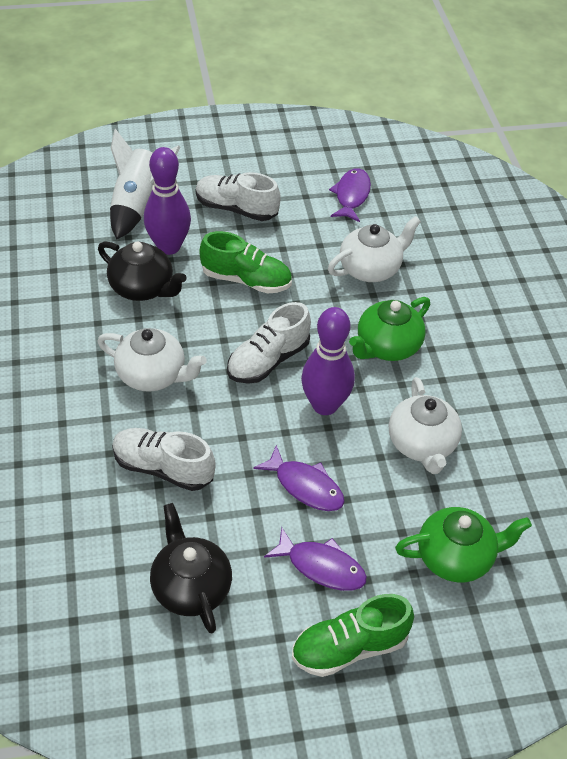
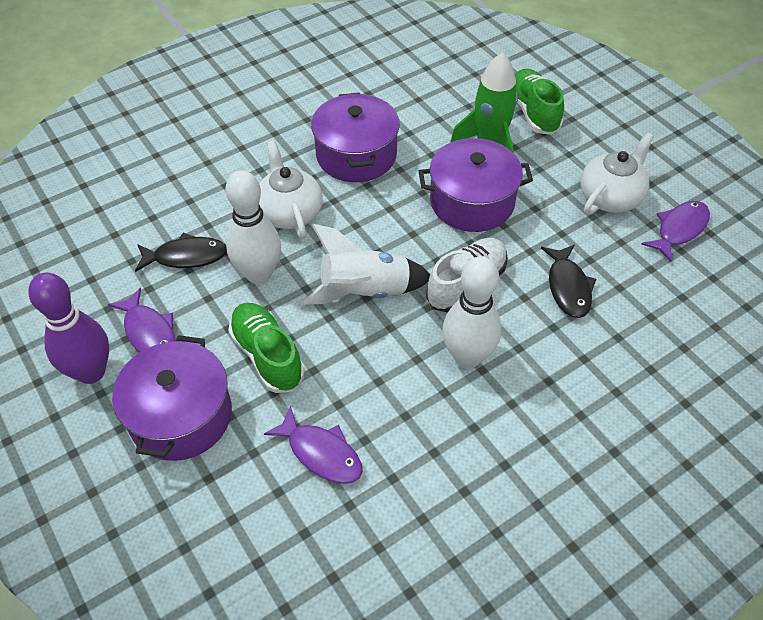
black fish: none = 0 -> [135,233,227,272] [541,245,596,318] = 2
black teapot: [98,241,187,301] [150,503,232,634] = 2 -> none = 0
green rocket: none = 0 -> [450,53,518,153] = 1
green teapot: [349,297,430,361] [395,507,532,582] = 2 -> none = 0
purple bowling pin: [144,147,191,255] [301,307,355,415] = 2 -> [28,273,109,384] = 1
purple pot: none = 0 -> [112,335,232,461] [311,93,400,182] [419,138,533,232] = 3
white bowling pin: none = 0 -> [226,170,281,284] [442,256,501,368] = 2
white shoe: [112,428,216,491] [196,172,281,221] [227,302,311,384] = 3 -> [426,238,508,313] = 1
white teapot: [97,328,207,392] [328,216,421,282] [389,377,462,474] = 3 -> [259,141,323,239] [581,132,654,215] = 2

